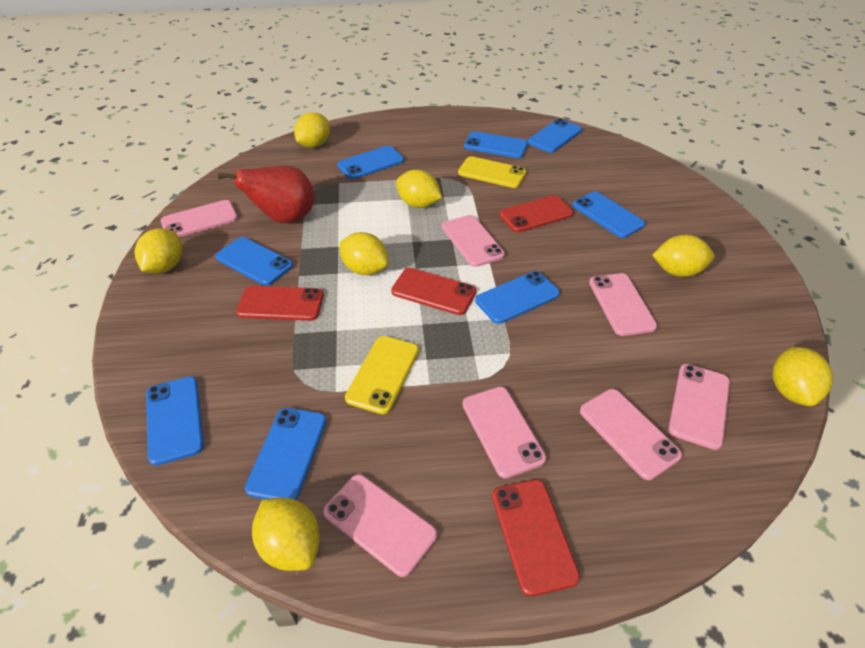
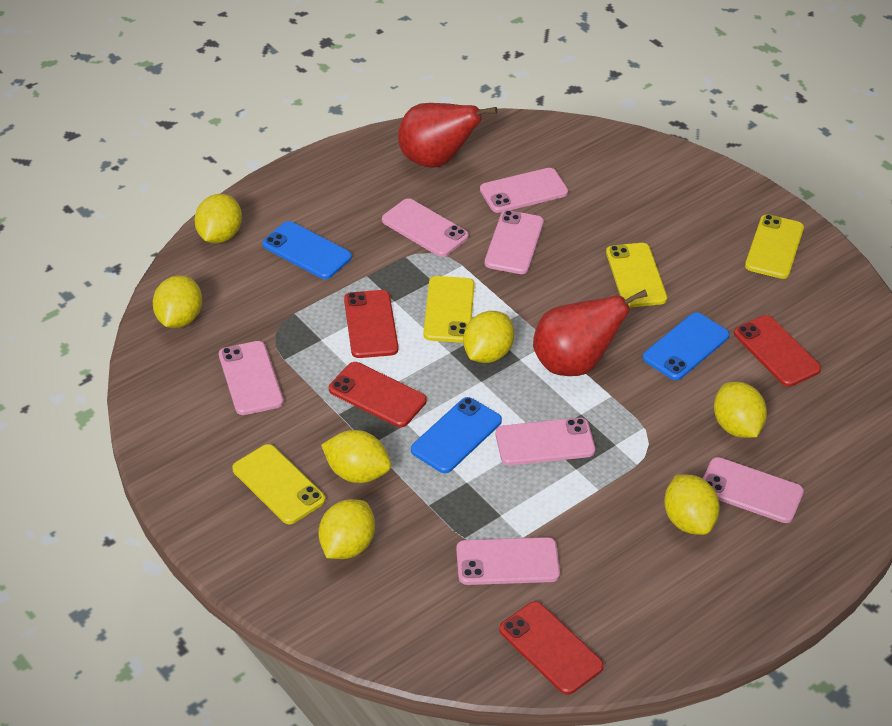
blue phone: [146,377,204,466] [215,237,293,286] [245,408,326,500] [337,146,404,179] [464,131,528,158] [475,271,560,324] [528,119,582,153] [573,192,645,238] = 8 -> [263,221,352,279] [411,397,502,473] [643,312,729,380] = 3
red pear: [216,166,314,223] = 1 -> [398,103,497,167] [533,290,648,376] = 2
yellow phone: [345,336,419,414] [458,156,526,188] = 2 -> [232,444,325,524] [424,276,475,343] [606,243,667,307] [745,214,804,279] = 4

